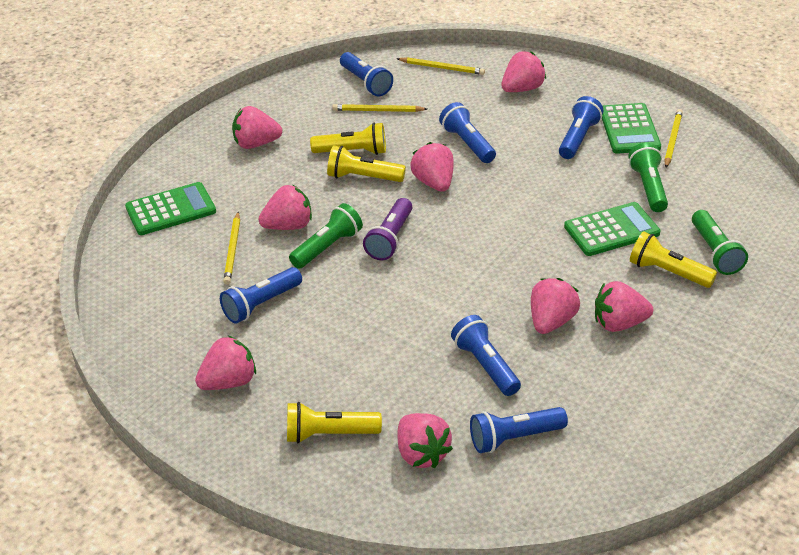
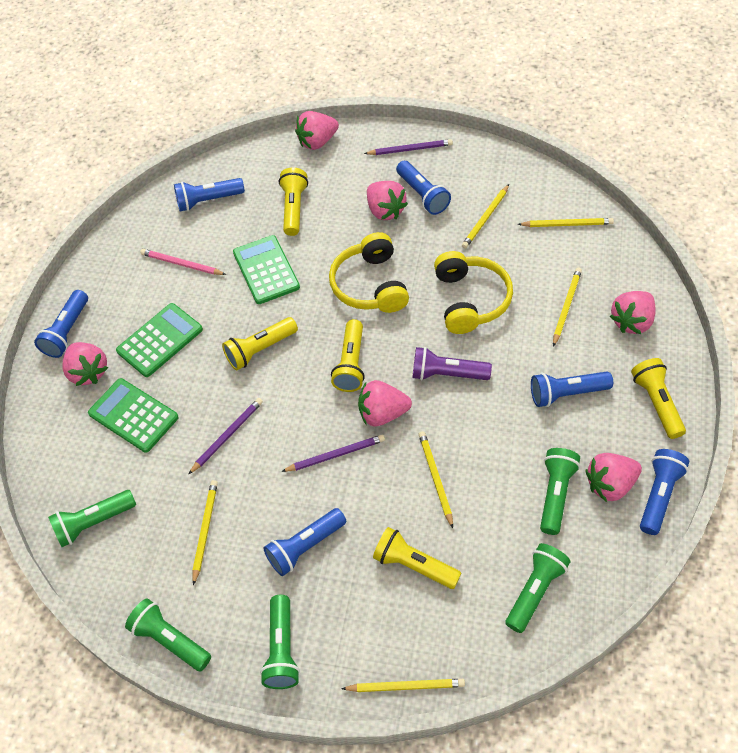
green flashlight: [289,203,363,269] [628,142,668,212] [692,210,748,275] = 3 -> [48,490,136,547] [125,598,211,672] [260,595,300,689] [505,543,571,633] [540,448,580,535] = 5
pink pencil: none = 0 -> [140,249,226,275] = 1
pink strawberry: [195,335,256,390] [232,106,282,149] [259,185,312,230] [398,413,453,468] [410,142,454,192] [501,51,546,92] [531,278,580,334] [595,281,653,332] = 8 -> [62,342,108,386] [295,111,339,150] [358,380,412,426] [367,181,408,220] [586,453,642,502] [610,291,656,334] = 6
purple pencil: none = 0 -> [188,398,263,475] [281,435,385,472] [364,139,453,155] = 3
yellow flashlight: [287,402,382,443] [310,122,386,155] [327,145,406,182] [630,231,717,288] = 4 -> [222,317,298,370] [279,167,308,236] [331,319,365,392] [373,527,461,589] [631,358,686,439] = 5
yellow headphones: none = 0 -> [329,232,409,313] [434,251,513,334] = 2
yellow pencil: [223,212,240,285] [332,104,427,112] [397,57,485,75] [664,109,683,168] = 4 -> [193,480,218,586] [341,679,465,692] [419,431,453,528] [462,184,509,248] [518,218,614,227] [553,268,582,347] = 6

